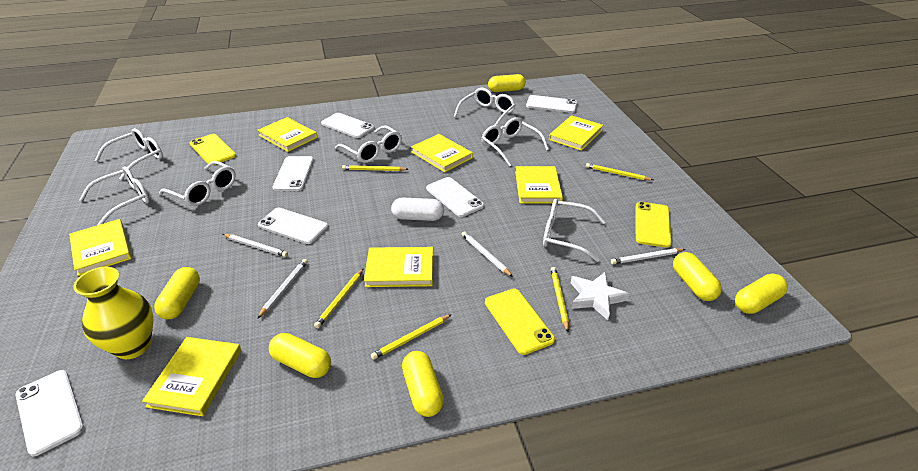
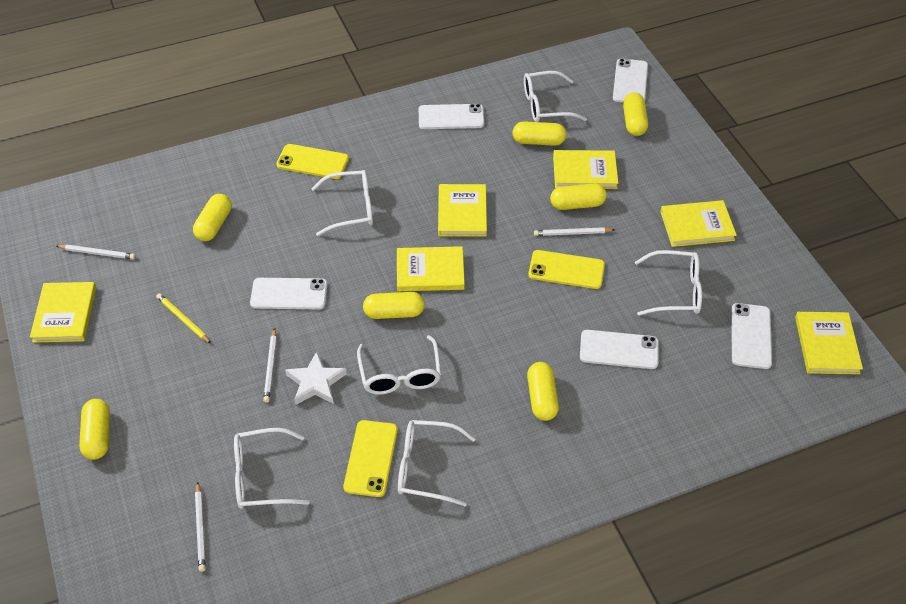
white capsule: [391,197,444,221] = 1 -> none = 0
white glasses: [79,166,150,225] [95,128,163,180] [159,161,236,206] [335,125,402,163] [454,88,516,125] [481,117,549,166] [543,199,605,262] = 7 -> [234,428,310,509] [311,170,373,236] [357,335,441,395] [398,420,475,506] [524,71,587,122] [635,250,702,316] = 6
white phone: [15,370,84,456] [258,207,328,244] [272,156,314,191] [321,113,375,138] [426,177,484,217] [526,95,577,113] = 6 -> [250,278,328,309] [419,104,484,129] [580,330,659,369] [613,58,648,102] [731,303,772,369] = 5
yellow book: [69,219,132,276] [142,337,242,416] [257,117,317,152] [364,247,433,287] [411,134,473,172] [515,166,563,203] [549,115,603,151] = 7 -> [30,282,96,343] [397,246,465,291] [438,184,487,237] [553,150,618,189] [660,200,737,247] [795,312,863,374] = 6
yellow capsule: [154,267,200,319] [269,333,331,378] [402,351,444,417] [488,74,526,92] [673,252,722,301] [735,274,788,314] = 6 -> [79,399,110,460] [193,194,232,241] [363,292,425,319] [512,121,567,146] [527,362,559,421] [550,183,607,210] [623,92,648,136] = 7
yellow pencil: [314,268,364,328] [342,165,408,171] [371,314,452,360] [551,267,569,332] [586,163,653,180] = 5 -> [156,293,211,344] = 1
yellow vase: [73,267,153,359] = 1 -> none = 0

